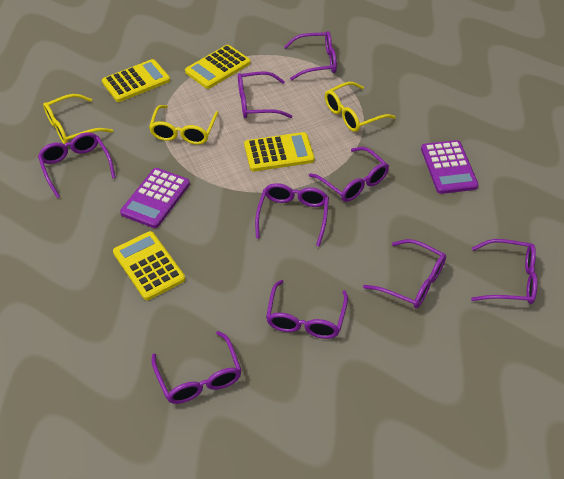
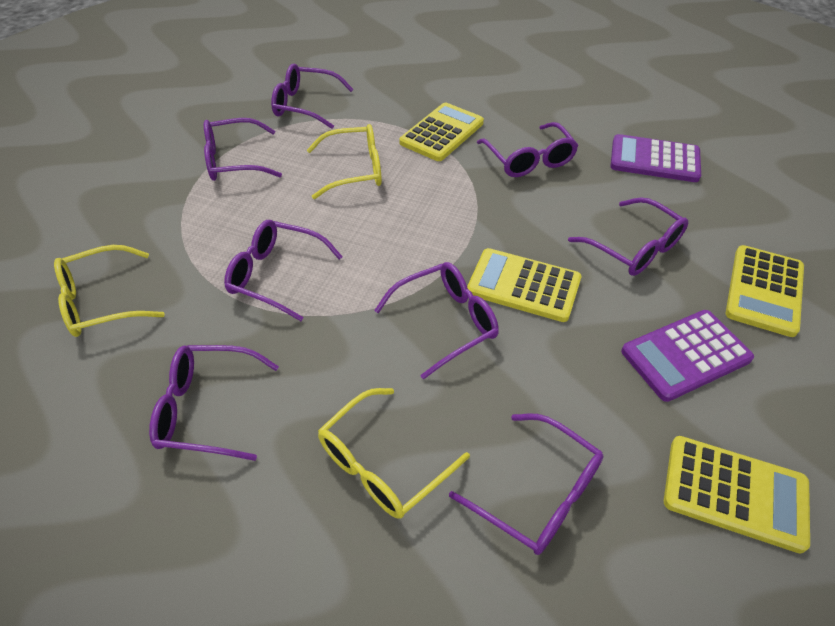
purple glasses: [38,132,116,198] [152,331,242,404] [238,71,293,118] [255,183,329,247] [266,280,348,339] [284,31,337,80] [309,147,389,202] [363,239,446,308] [471,239,537,304] = 9 -> [149,345,279,461] [204,118,282,181] [224,220,343,321] [271,63,354,129] [374,262,499,380] [449,413,604,555] [477,122,578,177] [568,197,688,276] = 8

